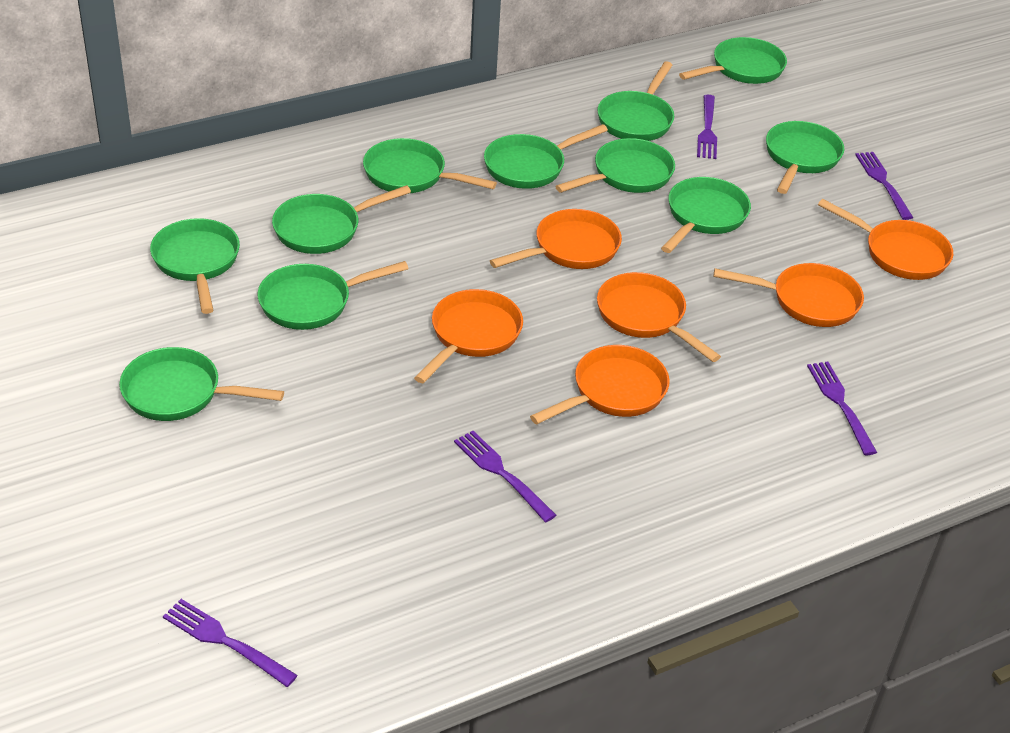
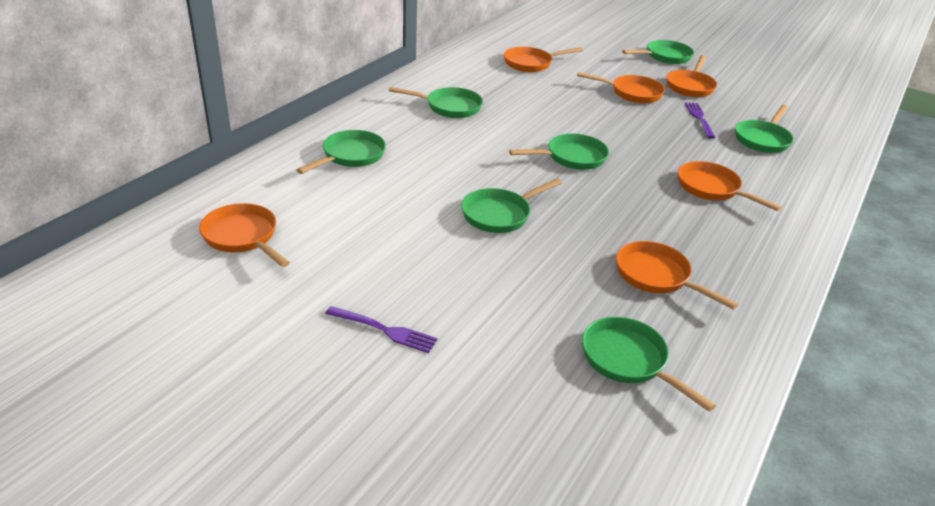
green pan: [119,347,284,421] [150,218,240,314] [258,261,408,330] [272,185,411,254] [363,138,497,193] [484,124,608,189] [555,138,675,193] [597,61,674,141] [661,177,751,253] [679,37,787,84] [766,121,844,194] = 11 -> [297,130,386,174] [389,87,483,118] [461,178,562,233] [509,134,609,170] [582,317,716,412] [622,40,694,64] [735,105,794,153] = 7
purple fork: [163,599,298,687] [454,431,556,522] [697,95,717,159] [807,362,877,455] [855,152,913,220] = 5 -> [325,306,438,353] [685,102,715,139] = 2

